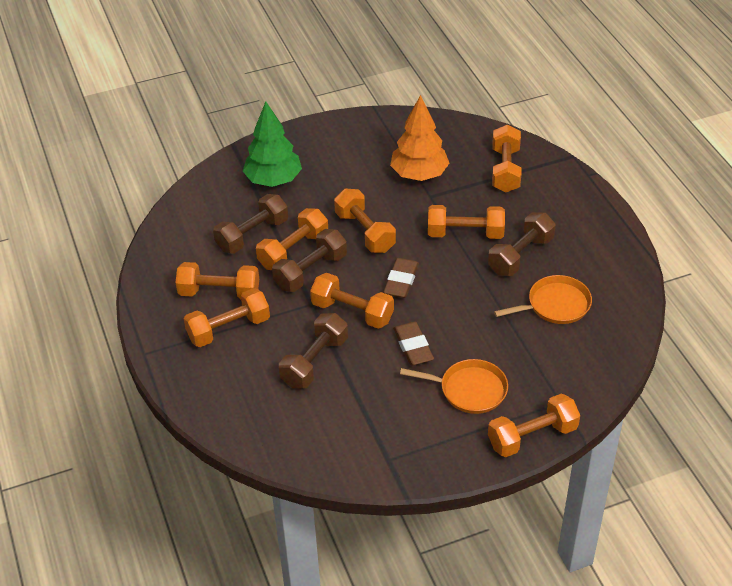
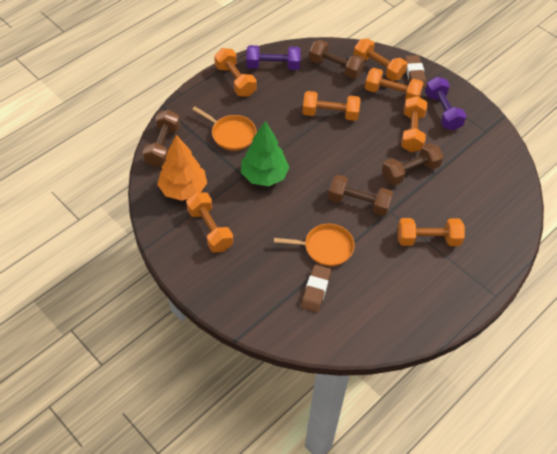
orange dumbbell: [176,262,259,299] [184,288,270,347] [256,208,328,270] [310,273,394,329] [334,189,396,253] [428,205,505,239] [488,394,580,457] [492,125,521,192] = 8 -> [186,192,233,253] [214,48,256,97] [302,91,360,121] [353,38,407,81] [365,68,424,100] [398,218,465,246] [401,96,427,152] = 7
purple dumbbell: none = 0 -> [246,45,301,70] [425,77,467,131] = 2

